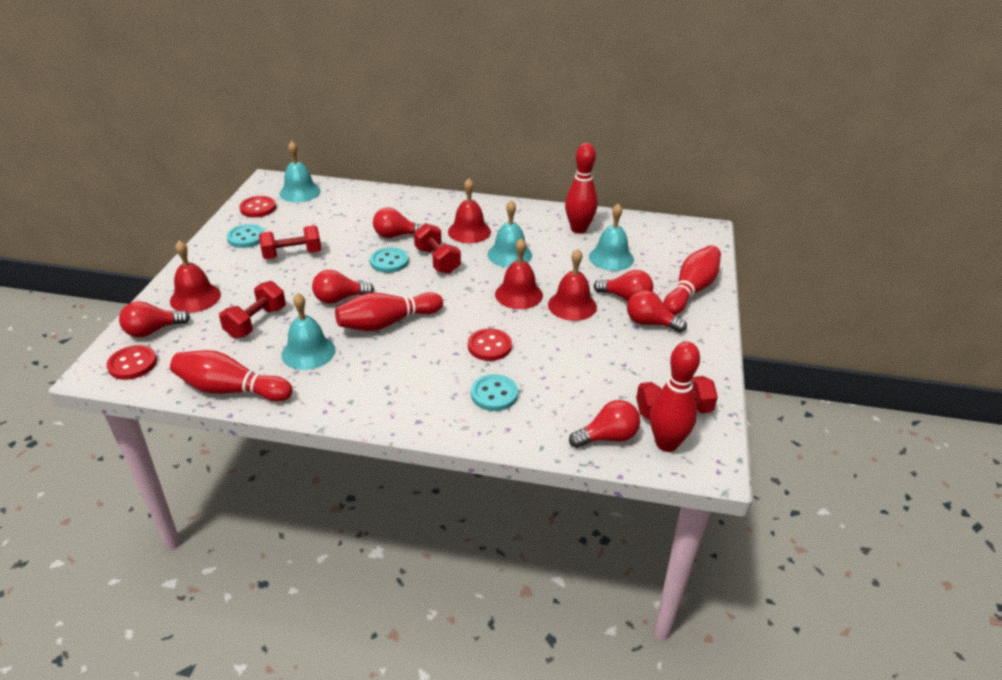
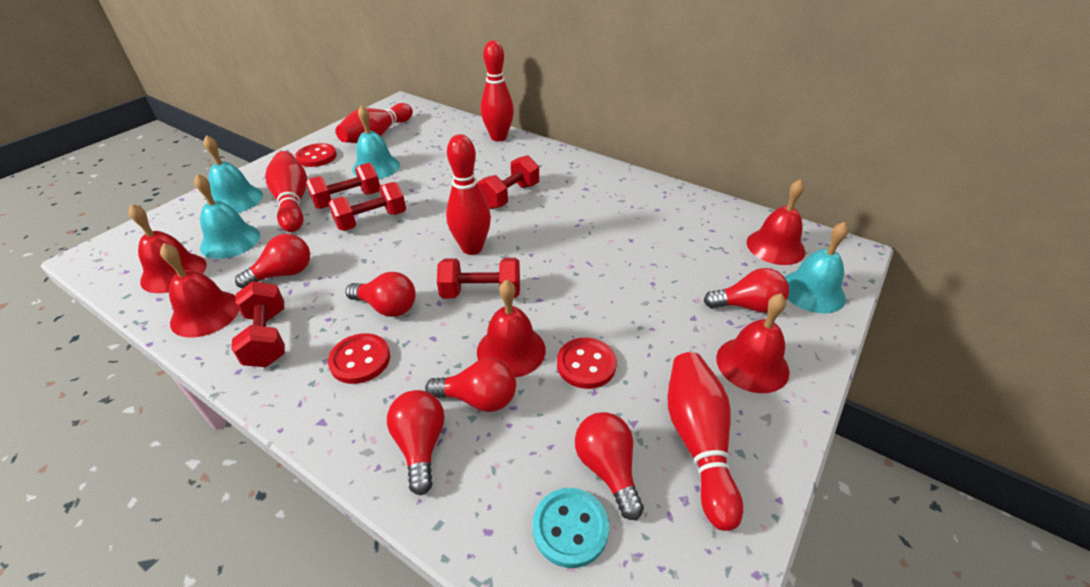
red bell: [170,240,221,313] [448,178,491,243] [495,238,543,309] [548,249,597,321] = 4 -> [128,204,206,293] [160,243,240,338] [477,280,546,378] [716,294,790,393] [747,179,805,265] = 5
red dumbbell: [219,281,286,338] [259,225,321,259] [414,223,461,274] [636,376,718,420] = 4 -> [231,281,285,367] [306,163,380,209] [328,182,406,231] [437,258,520,298] [478,155,539,209] = 5
turquoise button: [227,224,265,248] [370,247,409,273] [471,374,518,411] = 3 -> [533,488,609,568] = 1

